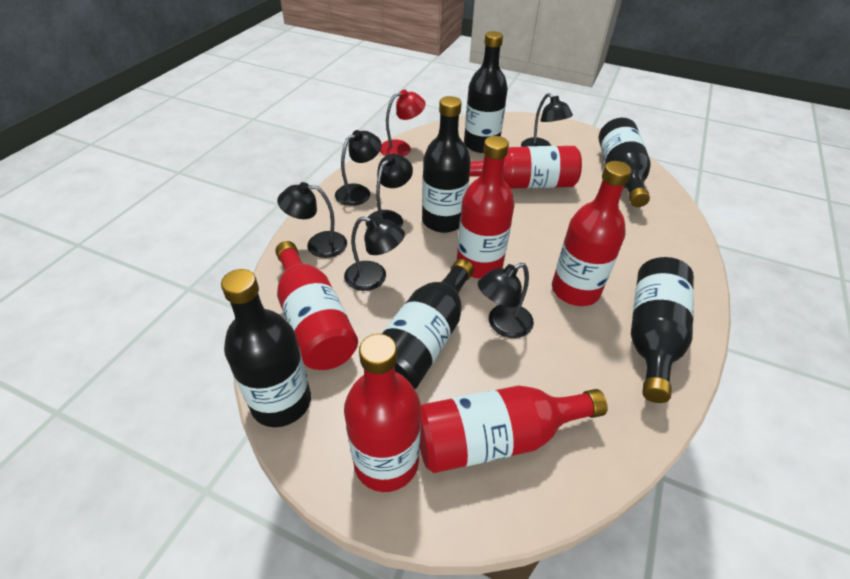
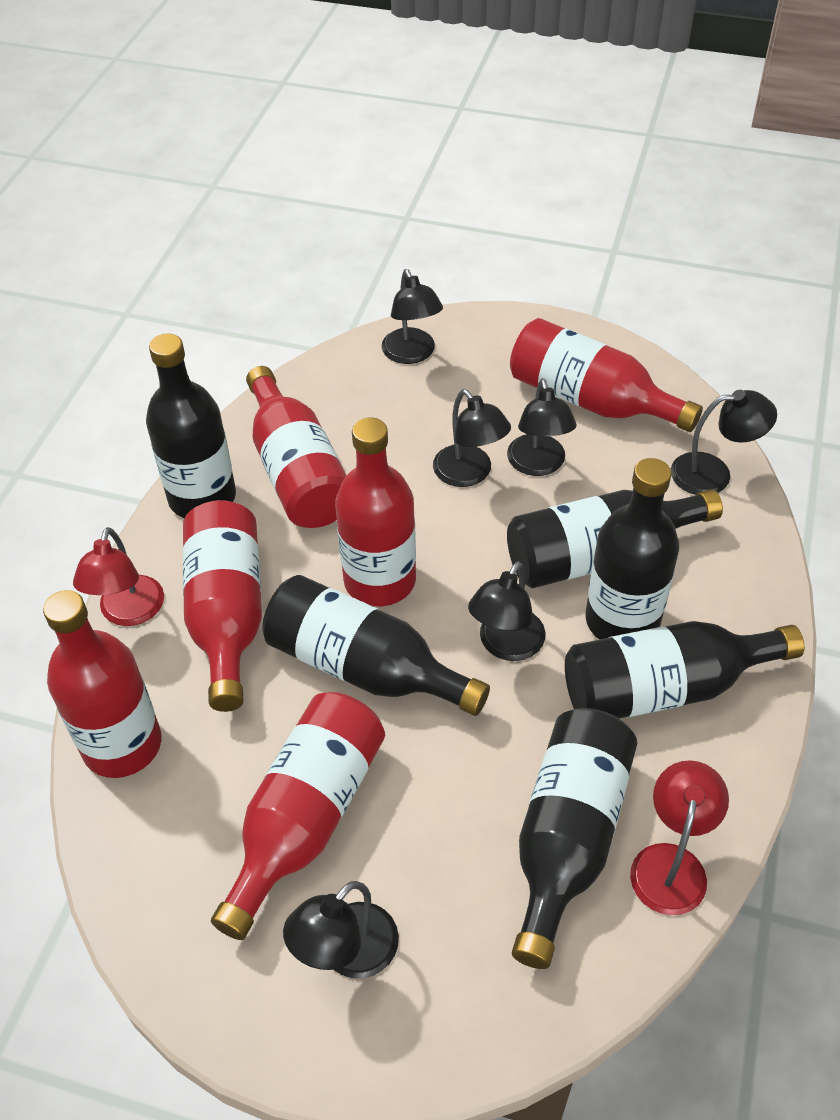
red lamp: [380,90,426,156] = 1 -> [73,527,164,626] [630,760,729,915] = 2

